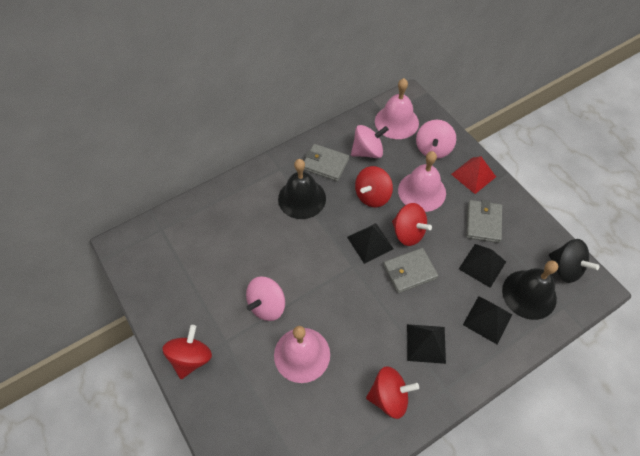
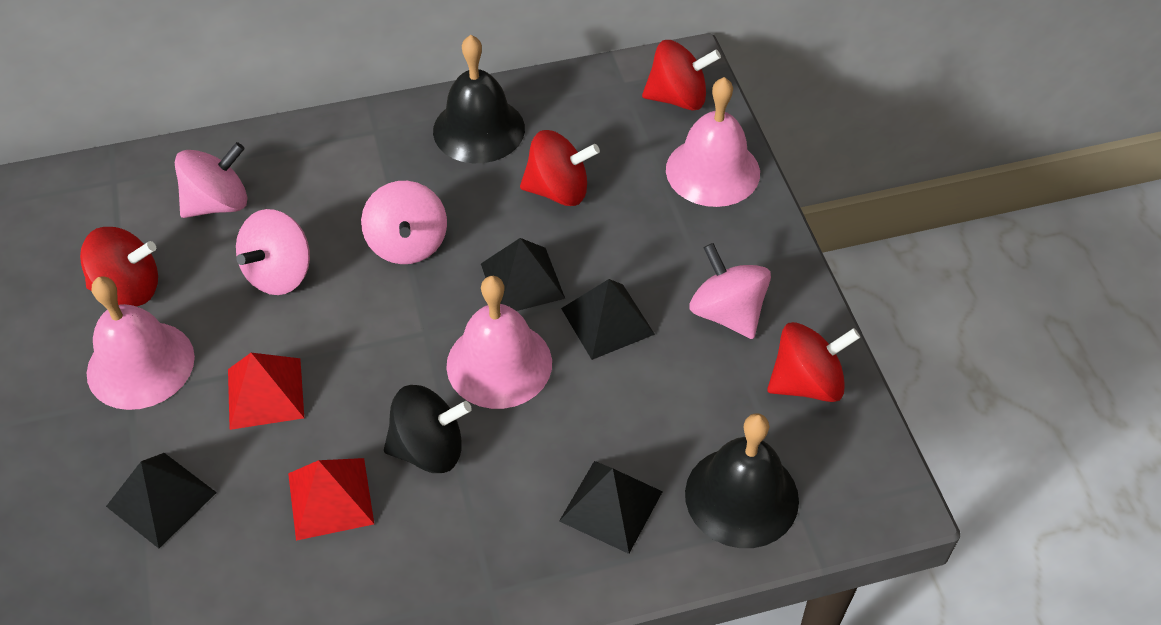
grey wallet: [304,144,349,181] [383,248,438,293] [466,200,502,243] = 3 -> none = 0
pink spinning top: [246,276,285,321] [351,125,389,158] [416,120,456,159] = 3 -> [175,142,248,218] [236,209,310,295] [361,181,447,264] [690,243,771,339] = 4
red pyramid: [451,156,496,194] = 1 -> [228,353,304,430] [288,458,374,541] = 2

